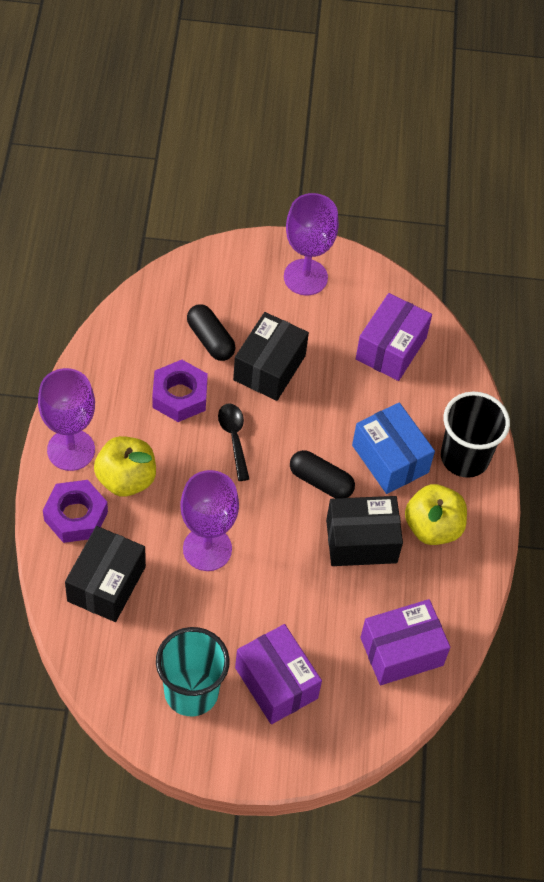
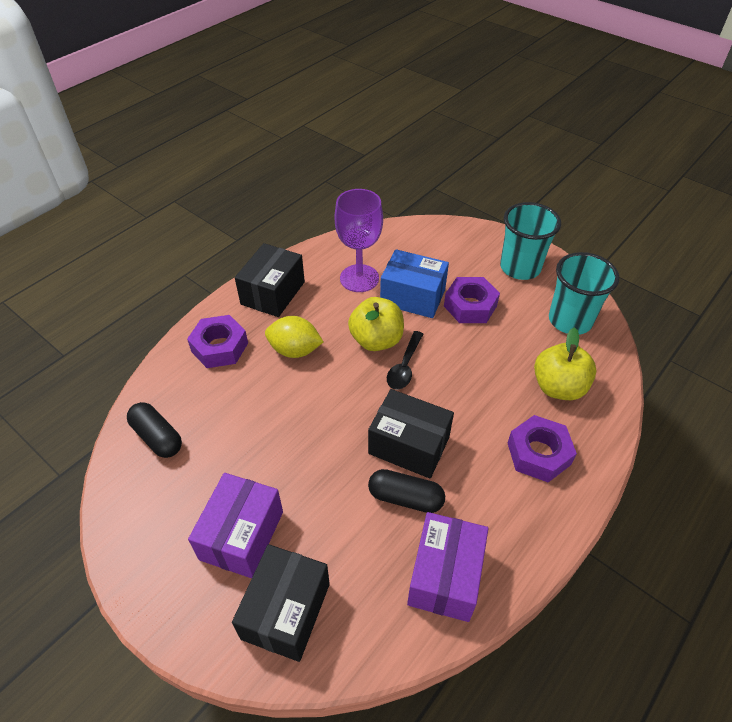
black cup: [441,392,510,478] = 1 -> none = 0
purple box: [235,624,322,724] [356,293,432,381] [360,599,450,685] = 3 -> [188,473,283,579] [407,512,488,622] = 2
purple goblet: [38,368,95,471] [180,470,239,571] [284,193,339,296] = 3 -> [334,189,383,292] = 1
purple nut: [43,480,108,543] [152,360,208,422] = 2 -> [187,315,248,368] [444,277,500,323] [508,415,577,482] = 3
turquoise cup: [156,627,230,716] = 1 -> [500,202,561,280] [549,252,620,335] = 2
yellow lemon: none = 0 -> [265,316,323,358] = 1

